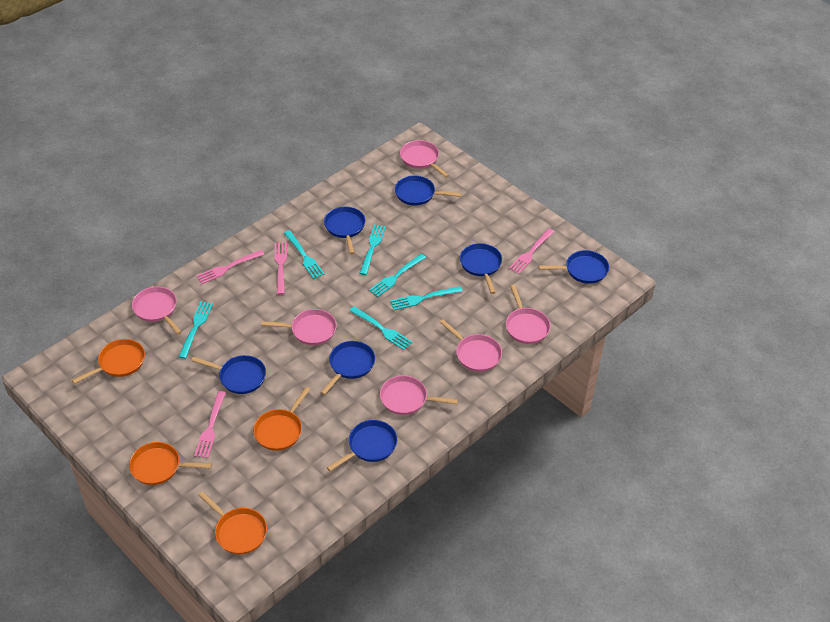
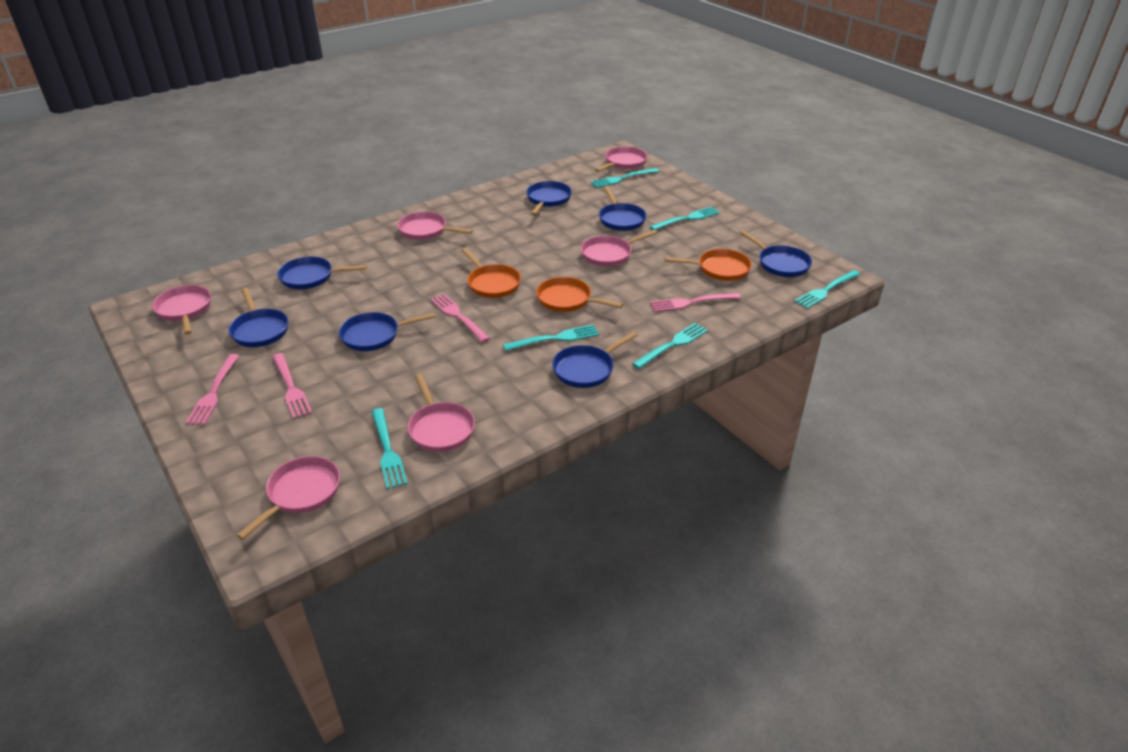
orange pan: [72,339,145,384] [129,442,212,485] [198,492,267,555] [253,387,310,451] = 4 -> [461,248,521,298] [536,277,623,312] [665,249,752,281] = 3

